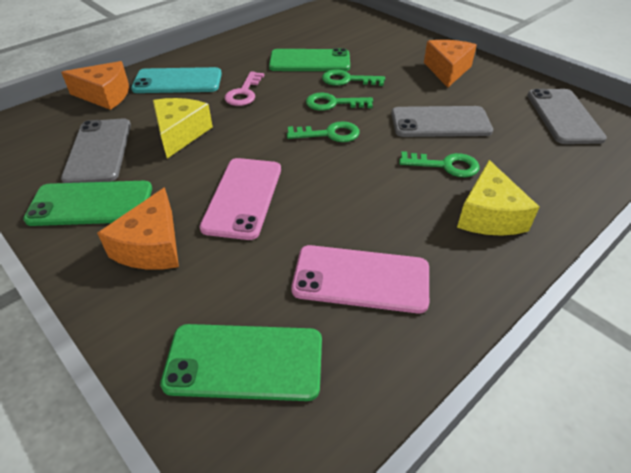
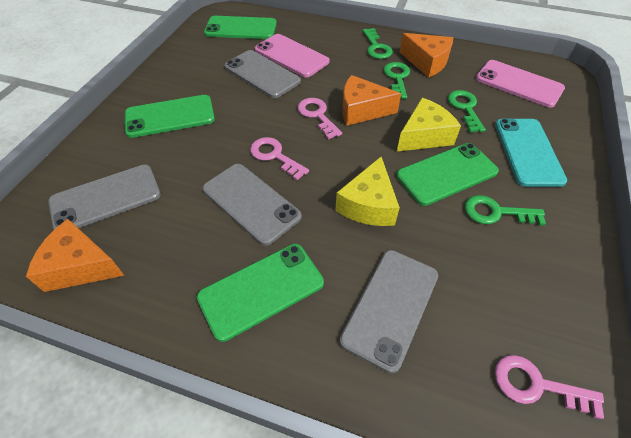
green phone: [23,181,152,226] [160,324,322,401] [269,48,350,71] = 3 -> [125,95,215,138] [197,244,324,342] [204,16,277,39] [396,143,499,206] = 4
grey phone: [61,119,131,183] [391,106,493,137] [527,89,607,144] = 3 -> [48,165,161,229] [202,164,302,246] [224,50,301,98] [340,250,438,373] = 4
pink key: [225,71,264,106] = 1 -> [250,137,309,180] [298,98,342,140] [495,355,604,419] = 3

